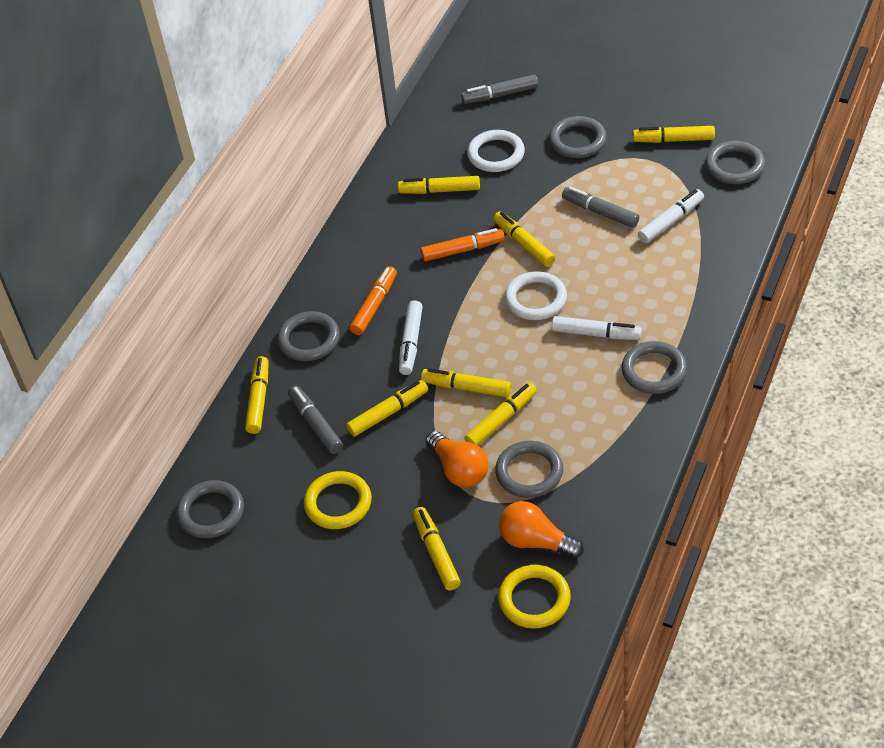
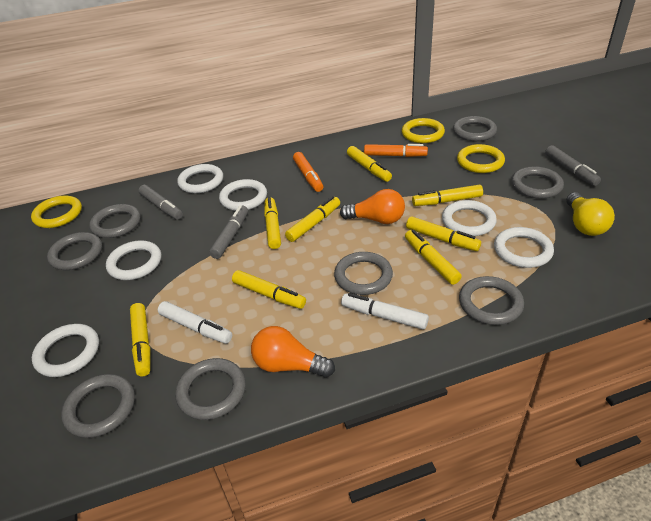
grey ring: [176,480,244,538] [277,311,340,361] [495,441,563,498] [549,116,607,158] [621,341,687,394] [705,141,765,185] = 6 -> [47,232,102,270] [61,374,135,438] [89,204,141,238] [175,358,246,420] [334,252,393,295] [453,116,497,141] [459,276,524,325] [511,166,564,199] = 8
white marker: [399,300,423,375] [552,316,642,340] [638,189,704,243] = 3 -> [158,301,232,344] [341,293,429,330] = 2
white ring: [467,130,525,172] [505,271,567,320] = 2 -> [32,324,99,377] [106,240,161,280] [177,164,223,193] [219,179,267,211] [442,200,497,236] [494,227,554,268] = 6
yellow light bulb: none = 0 -> [566,192,615,236] = 1
yellow ring: [304,471,372,529] [498,565,571,629] = 2 -> [31,195,82,228] [402,118,445,143] [457,144,505,173] = 3

